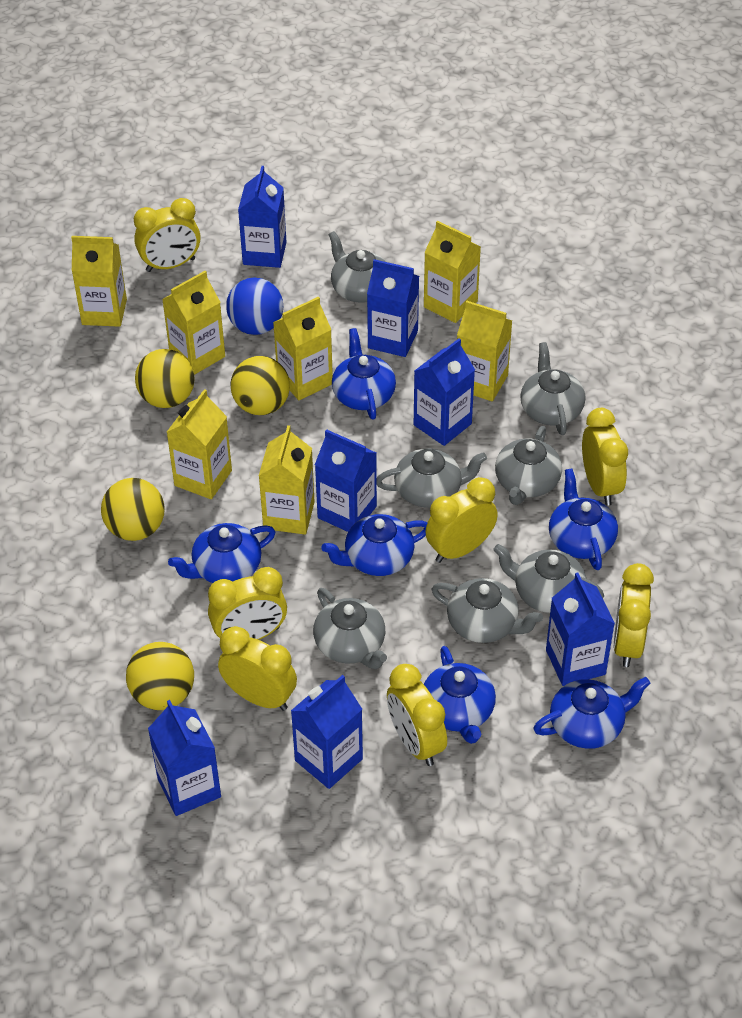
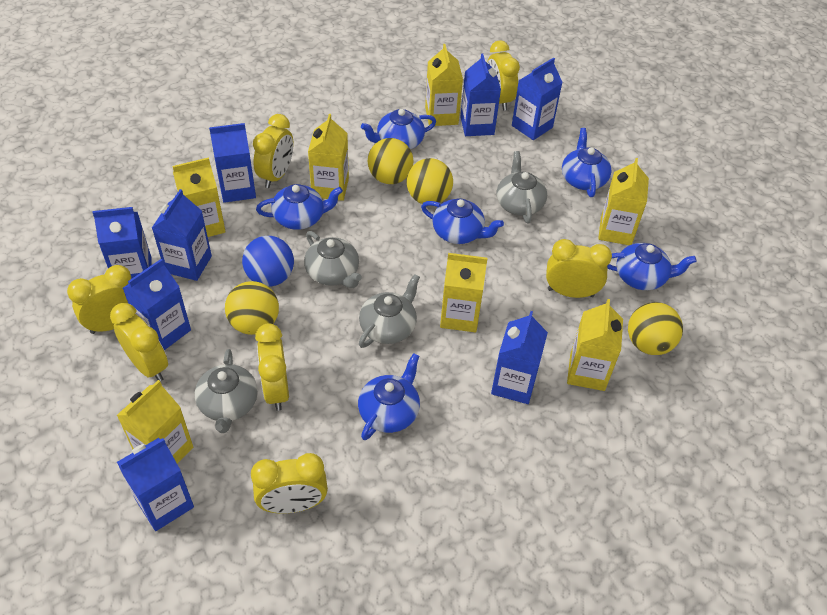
blue carton: [148,700,221,816] [238,166,287,268] [291,675,363,789] [315,429,377,532] [367,259,419,357] [414,339,475,446] [546,572,615,686] = 7 -> [92,207,152,279] [117,438,194,531] [123,259,191,350] [152,189,212,281] [209,123,256,203] [460,54,501,136] [491,311,548,404] [512,58,563,140] = 8
grey teapot: [313,588,387,669] [329,231,386,303] [377,448,487,508] [431,578,543,643] [493,544,604,613] [495,426,562,505] [520,342,585,435] = 7 -> [195,349,258,433] [304,231,362,288] [359,274,420,348] [497,151,547,223] = 4

